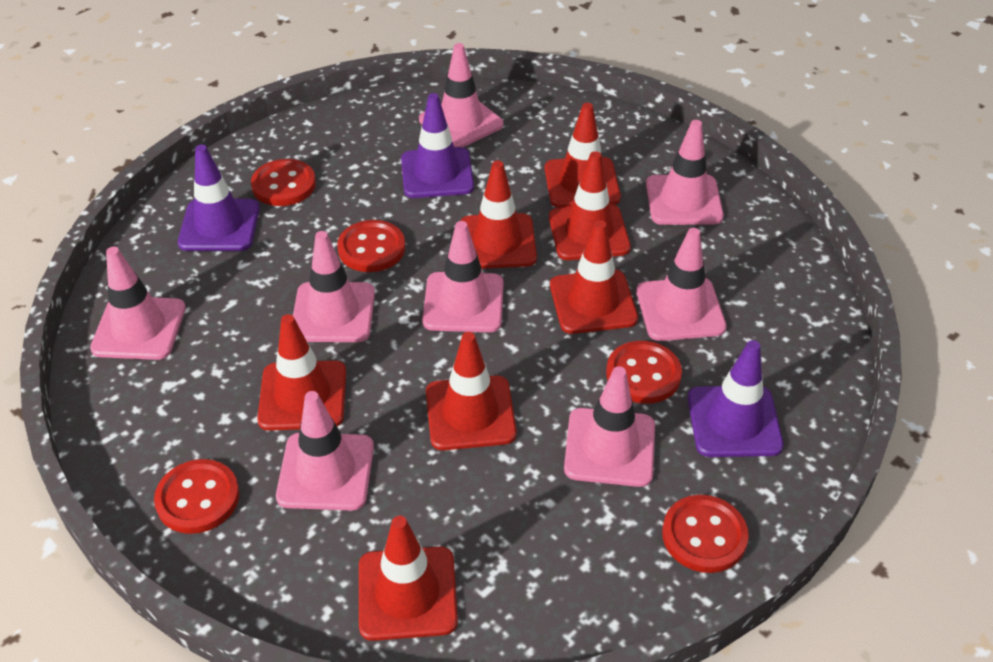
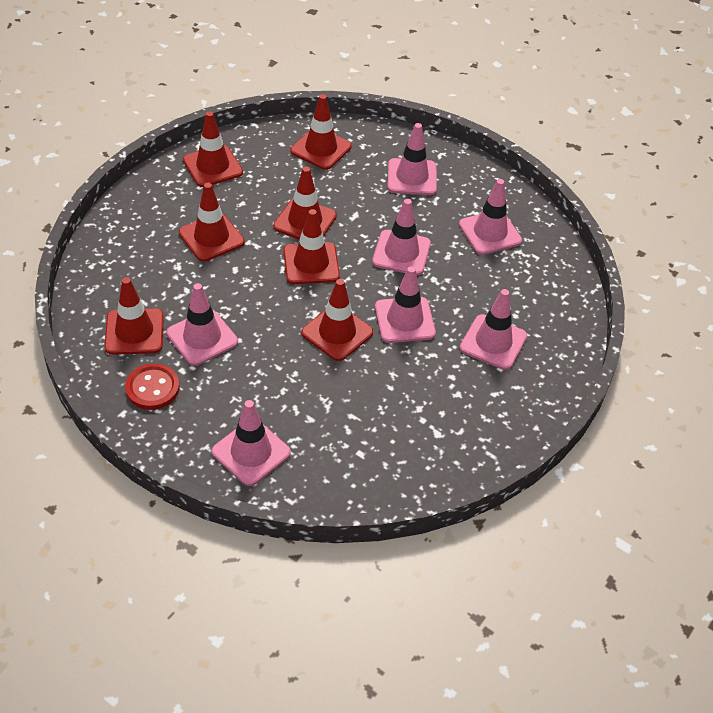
pink traffic cone: [90,247,186,360] [276,391,374,511] [293,231,375,342] [419,43,503,147] [423,221,504,332] [564,366,655,487] [636,228,727,341] [646,120,724,225] = 8 -> [166,283,238,366] [212,400,291,486] [372,199,431,275] [375,266,436,343] [387,123,437,195] [459,179,522,255] [460,289,527,370] = 7
purple traffic cone: [178,145,260,251] [401,93,474,198] [687,340,784,457] = 3 -> none = 0
red button: [154,459,240,534] [251,159,316,206] [337,220,405,272] [606,341,682,404] [662,495,749,573] = 5 -> [125,364,179,410] = 1

